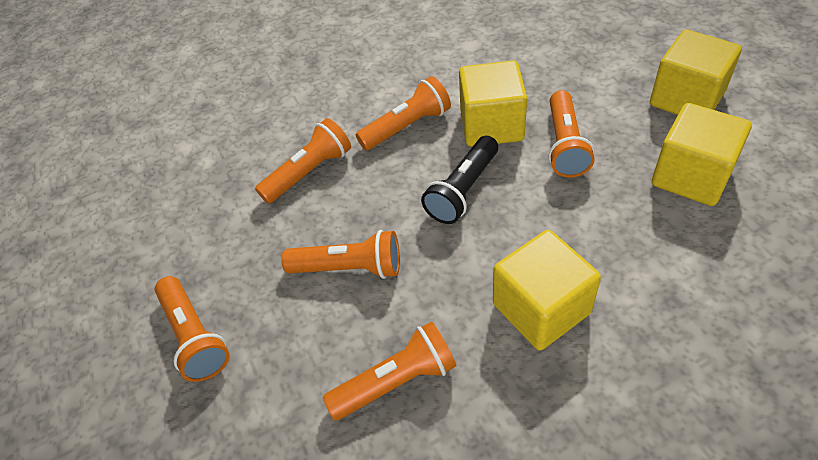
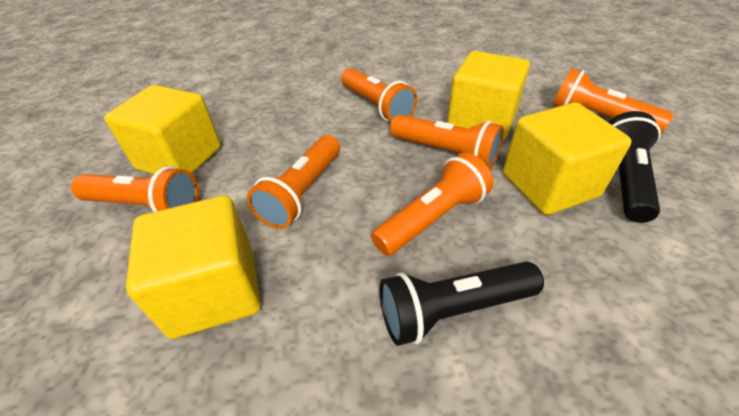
black flashlight: [421,136,498,224] = 1 -> [379,261,544,346] [608,111,661,223] = 2

